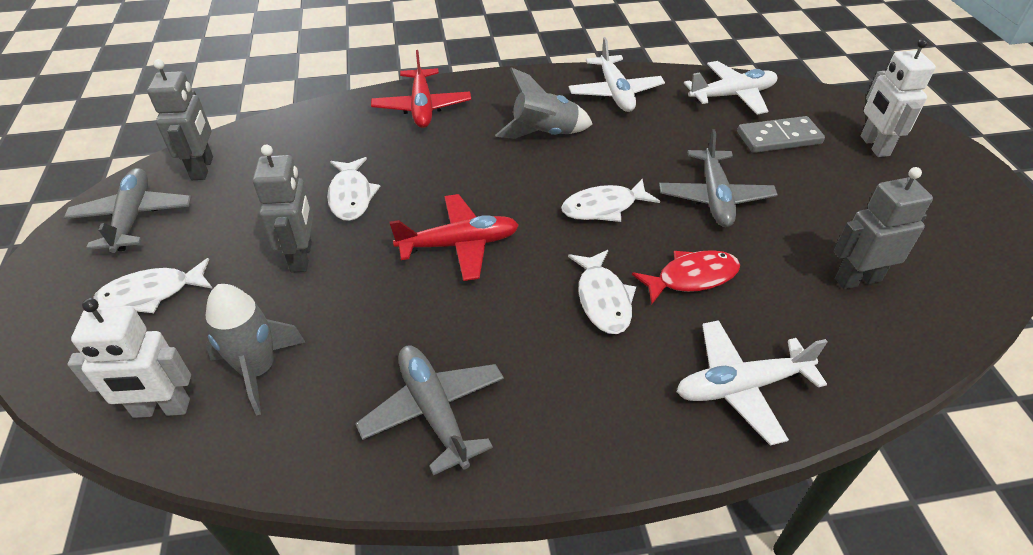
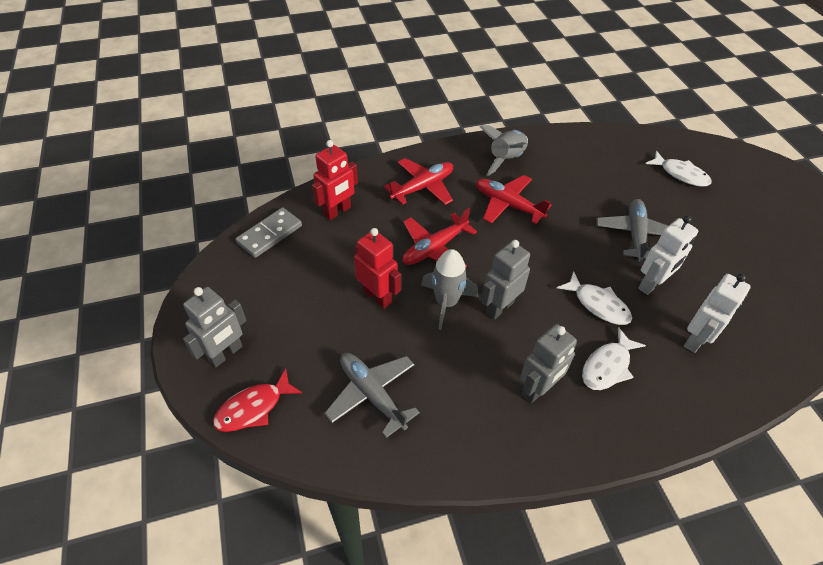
grey plane: [64,168,191,253] [355,346,504,475] [659,129,778,227] = 3 -> [325,353,420,438] [596,199,668,262] = 2
red plane: [371,50,471,128] [390,194,519,281] = 2 -> [384,158,453,205] [402,208,477,267] [476,175,552,224] = 3
red robot: none = 0 -> [312,140,358,220] [354,228,401,309] = 2
white fish: [93,258,213,313] [327,157,380,221] [561,179,660,222] [568,250,636,334] = 4 -> [557,271,632,325] [582,327,646,390] [645,151,712,187] = 3
white plane: [568,37,665,112] [677,320,827,446] [684,61,777,115] = 3 -> none = 0

